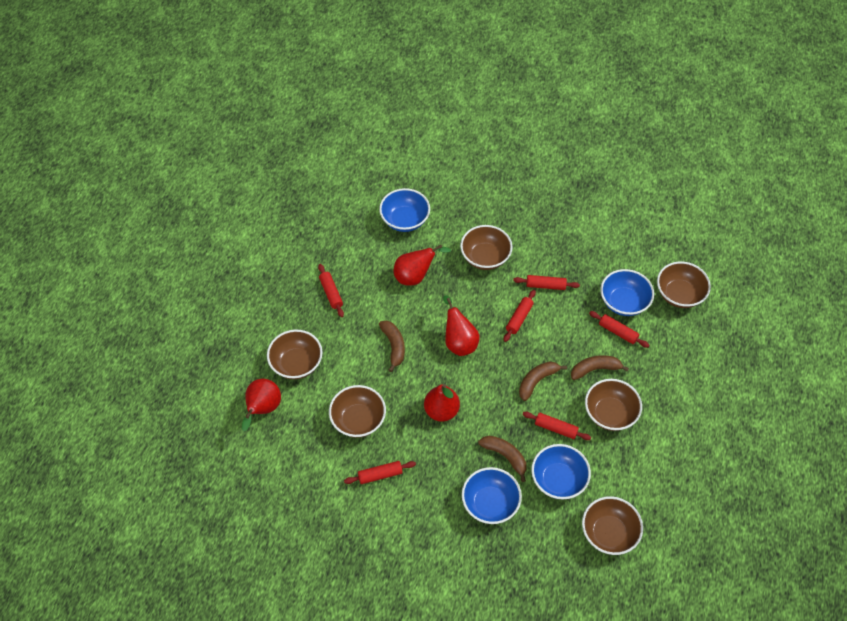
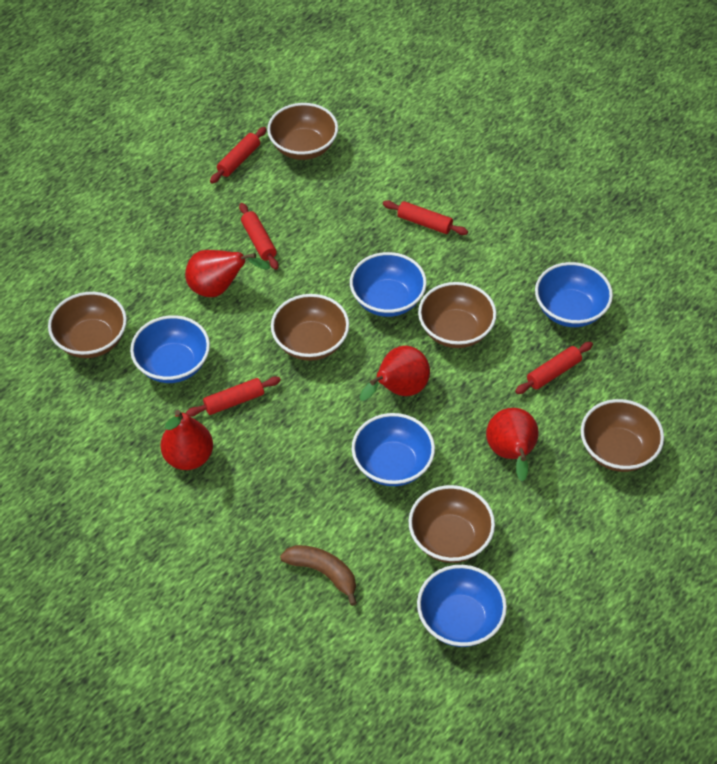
blue bowl: [379,188,430,232] [462,467,522,524] [531,444,591,499] [600,269,654,316] = 4 -> [130,315,210,383] [350,252,427,317] [352,413,435,486] [417,565,507,647] [535,262,613,327] = 5
brown banana: [379,321,405,372] [478,436,527,482] [519,361,567,401] [571,355,629,380] = 4 -> [280,545,357,606] = 1
red rolling pin: [318,264,344,317] [344,461,416,484] [504,290,536,342] [513,275,580,290] [523,412,591,440] [589,311,650,348] = 6 -> [186,376,281,417] [210,127,267,183] [239,203,279,270] [383,200,468,235] [515,342,593,394] = 5

